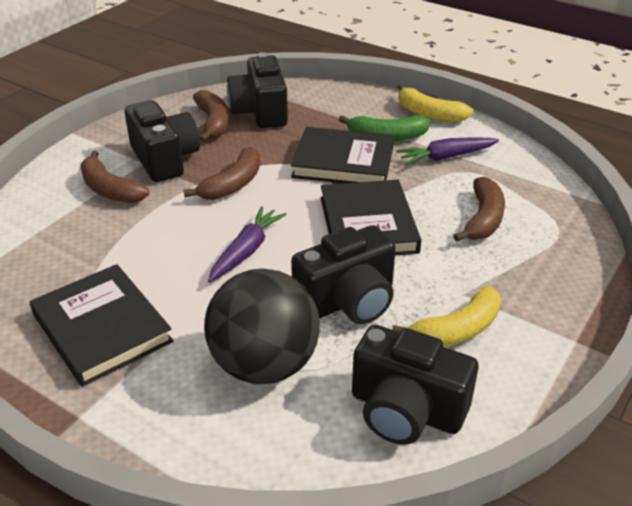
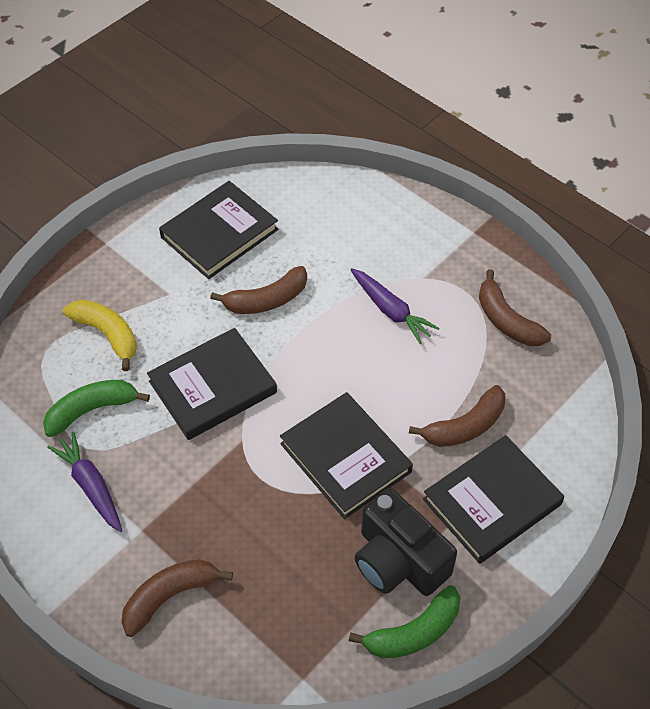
black ball: [204,268,320,384] = 1 -> none = 0
black book: [30,264,173,387] [291,127,394,183] [321,180,421,256] = 3 -> [147,328,277,440] [159,181,278,279] [280,392,413,519] [423,435,564,564] = 4
black camera: [124,100,200,182] [227,52,288,128] [291,225,396,324] [352,325,478,445] = 4 -> [355,488,457,596] = 1
green banana: [339,115,430,141] = 1 -> [43,380,150,437] [349,585,460,658] = 2
yellow banana: [392,286,501,347] [398,84,474,123] = 2 -> [63,300,137,371] = 1

